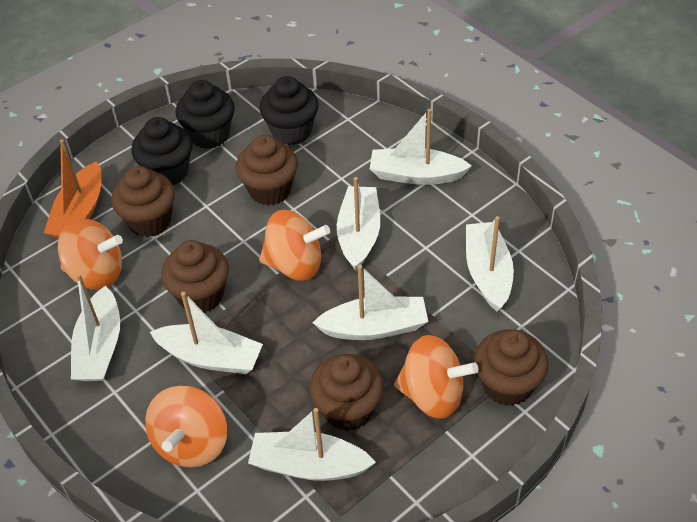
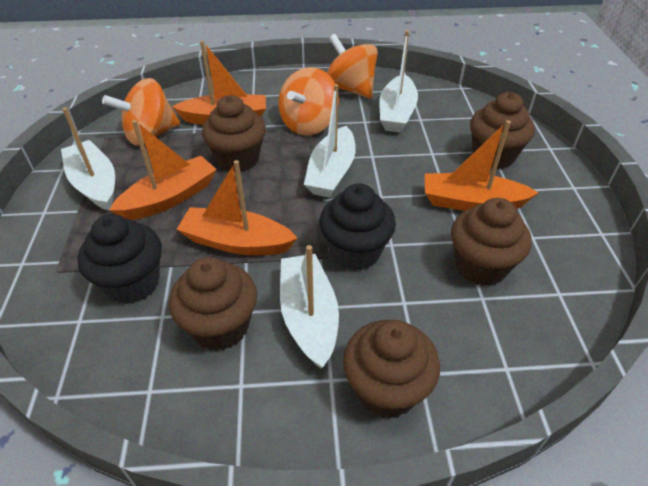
black cupcake: [132,117,192,185] [176,80,235,149] [259,76,318,145] = 3 -> [77,214,162,304] [319,183,396,271] = 2
orange boat: [44,139,102,239] = 1 -> [109,120,217,220] [172,41,266,125] [176,160,298,255] [425,120,539,211] = 4
orange spinning top: [58,218,123,290] [145,386,227,467] [259,210,330,281] [394,335,479,419] = 4 -> [102,78,180,145] [279,67,339,135] [327,34,378,98] = 3
white boat: [71,274,120,381] [150,292,263,374] [248,408,376,481] [313,265,428,340] [337,177,380,271] [370,109,472,185] [466,216,514,311] = 7 -> [61,107,115,211] [280,245,339,369] [304,84,356,198] [380,30,418,133] = 4

